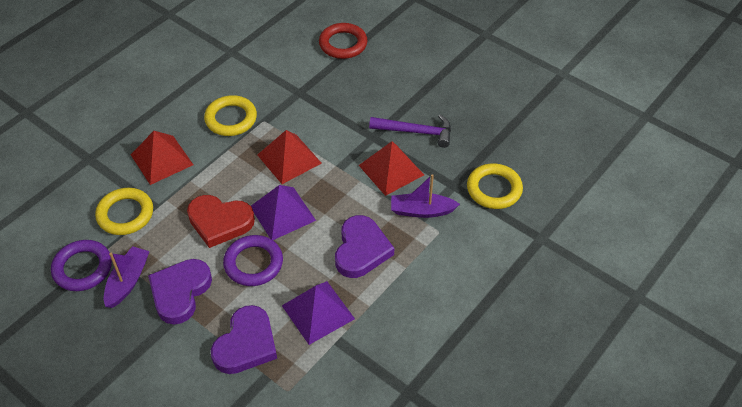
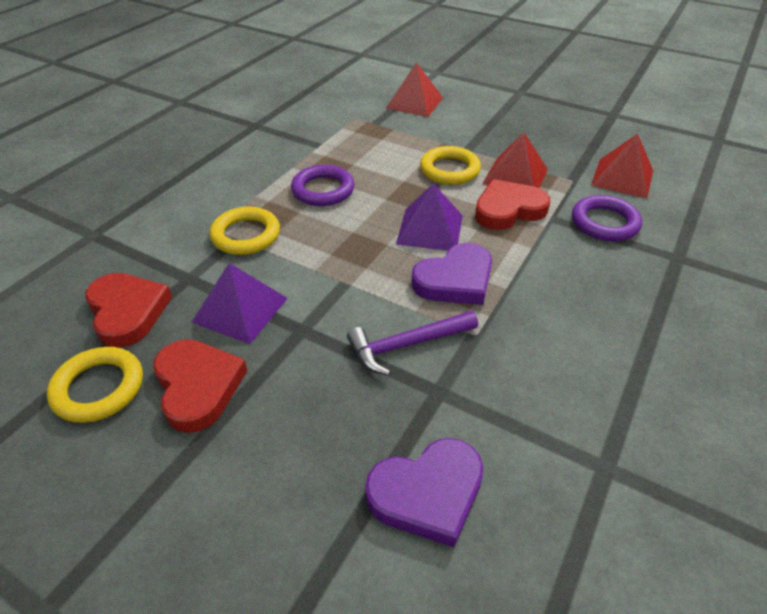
purple boat: [104,246,150,308] [391,174,460,218] = 2 -> none = 0
purple heart: [148,259,212,324] [211,305,277,374] [335,215,394,278] = 3 -> [365,438,484,548] [412,243,492,305] = 2
red heart: [187,195,255,248] = 1 -> [85,273,172,348] [153,339,247,433] [475,179,550,230] = 3
red ring: [319,23,368,59] = 1 -> none = 0

